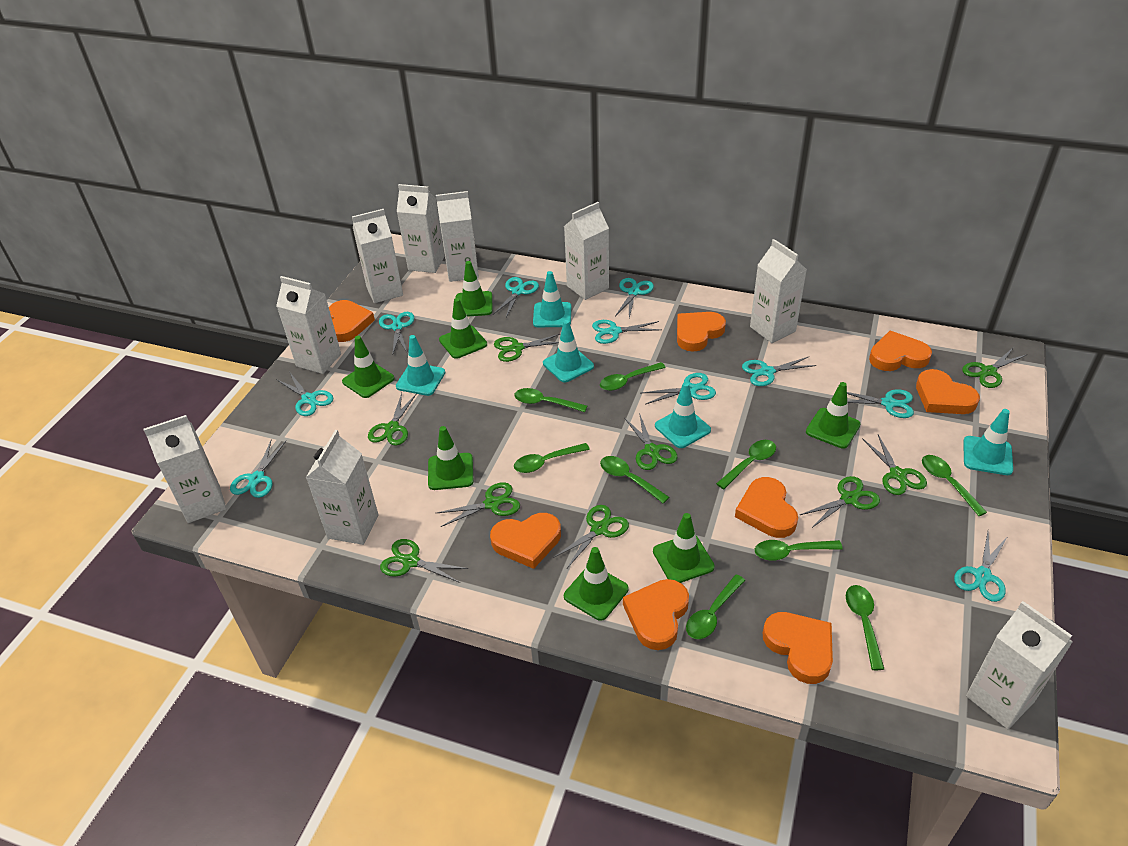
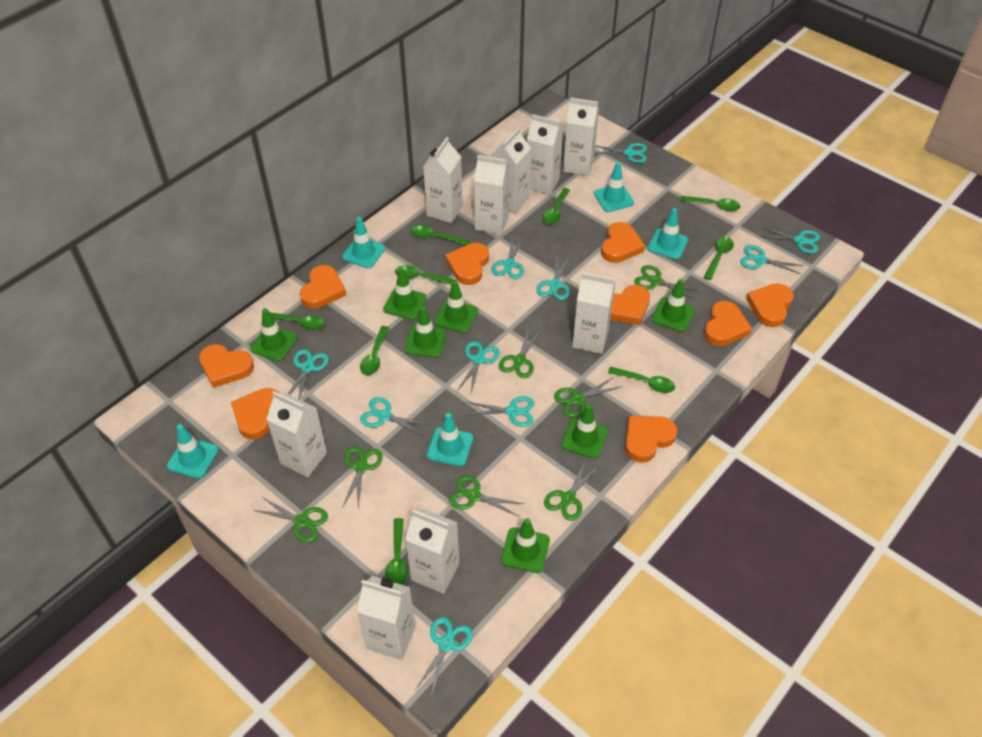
green scissors: [368,393,417,445] [380,539,468,583] [437,482,520,527] [494,333,561,362] [553,505,629,568] [624,413,678,470] [800,476,880,528] [862,435,927,495] [962,347,1028,388] = 9 -> [254,497,328,542] [342,446,383,508] [449,476,524,516] [499,327,542,378] [544,460,600,521] [554,377,620,417] [634,265,698,299] = 7
orange heart: [329,300,375,342] [490,513,561,569] [623,579,689,650] [677,312,726,352] [735,477,798,538] [763,612,833,684] [869,331,932,371] [916,369,980,414] = 8 -> [199,344,254,388] [231,388,278,440] [300,265,346,309] [445,243,489,285] [601,222,645,263] [610,285,650,325] [625,416,677,463] [704,301,752,346] [746,283,794,327] = 9

